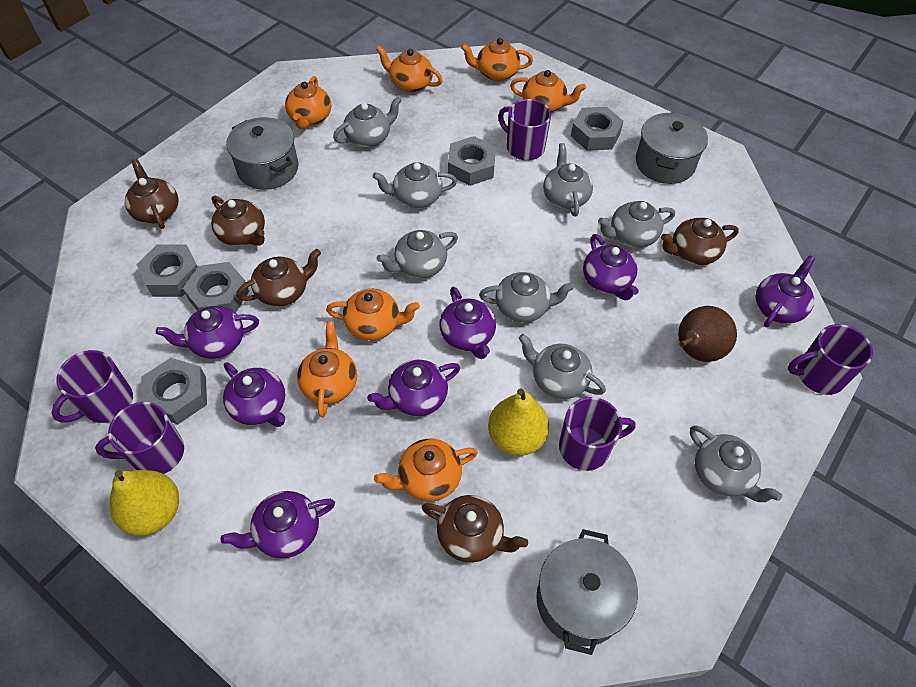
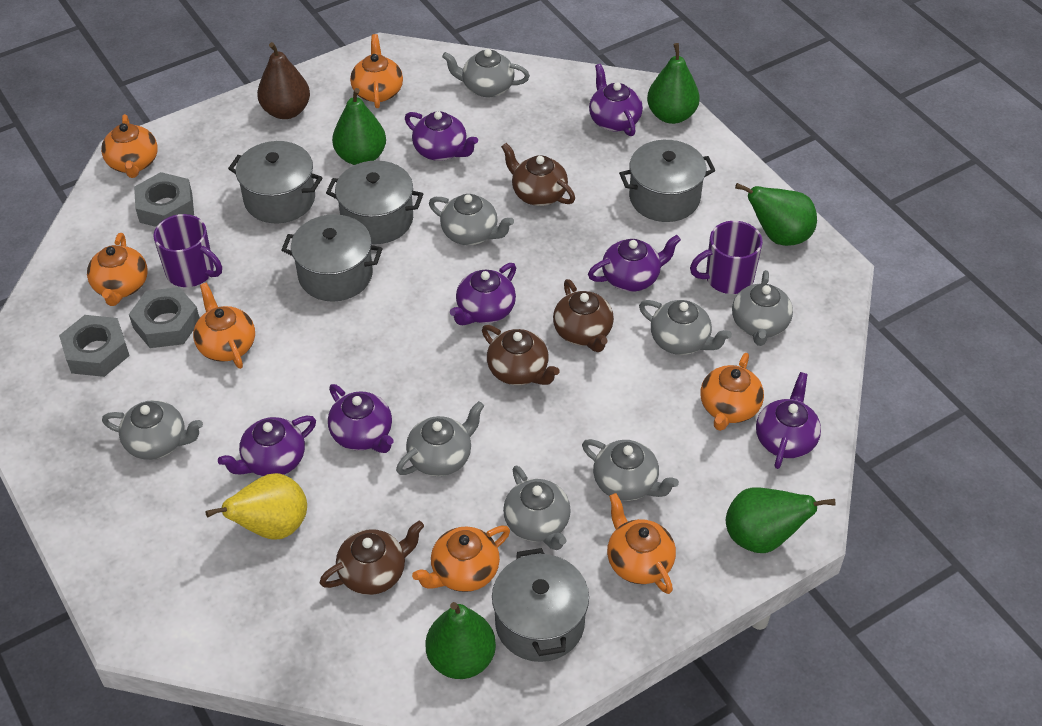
brown teapot: [125,158,179,229] [211,195,265,246] [236,249,321,307] [422,495,528,563] [661,218,739,265] = 5 -> [320,521,424,595] [482,325,560,385] [501,143,575,206] [553,279,614,352] = 4
green pear: none = 0 -> [332,88,386,165] [425,602,496,679] [647,43,700,124] [726,487,835,553] [735,183,817,246] = 5
grey nut: [136,244,198,297] [141,358,207,424] [183,262,249,313] [448,136,496,186] [571,107,623,151] = 5 -> [59,315,130,377] [129,287,199,348] [134,172,194,227] = 3
grey pot: [226,117,298,190] [536,529,638,655] [636,112,708,184] = 3 -> [228,141,322,223] [282,214,383,302] [326,160,423,244] [492,548,589,662] [619,140,716,222] = 5
purple mug: [52,350,133,423] [95,402,184,474] [498,99,551,161] [559,397,636,471] [787,324,873,395] = 5 -> [154,214,222,287] [690,221,763,294] = 2
yellow pear: [109,470,179,536] [488,388,549,456] = 2 -> [205,473,307,540] = 1

